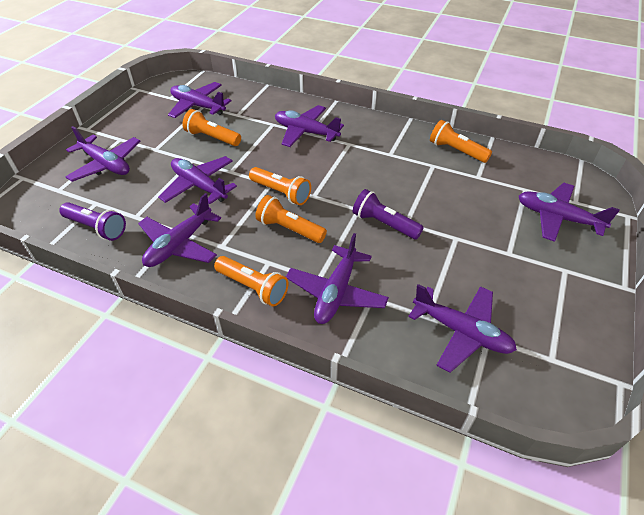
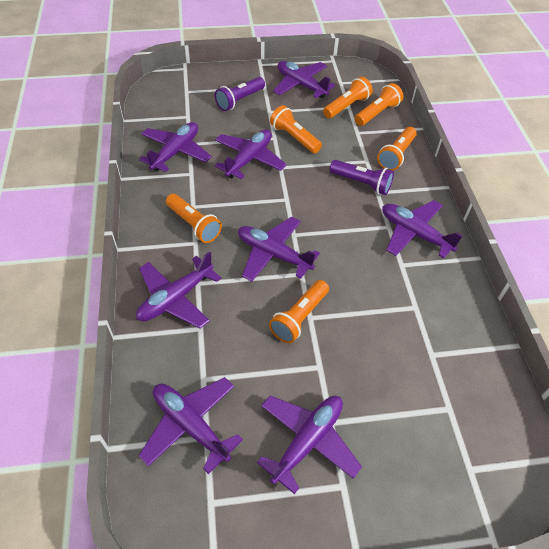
orange flashlight: [183,109,241,146] [214,256,288,307] [249,167,311,205] [255,195,327,243] [430,120,492,163] = 5 -> [166,194,222,243] [269,280,329,343] [270,105,322,153] [323,77,373,118] [355,83,403,126] [377,127,417,171] = 6

